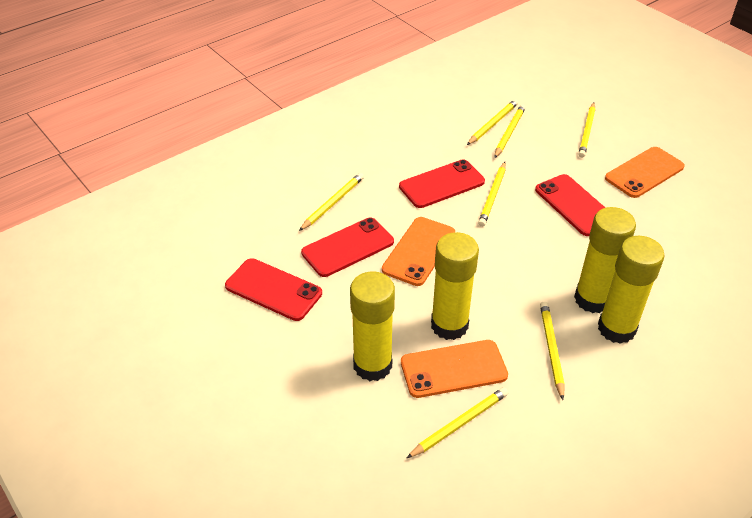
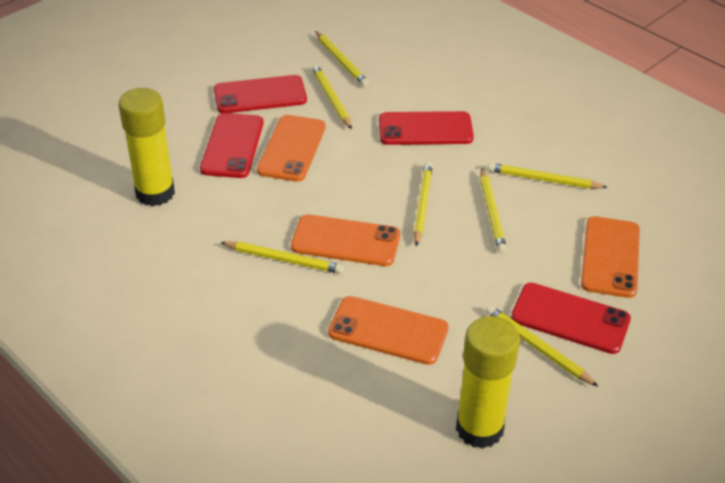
orange phone: [382,217,455,286] [401,340,508,398] [605,147,685,198] = 3 -> [257,115,326,182] [291,214,400,266] [328,296,449,365] [581,216,640,298] = 4
yellow glue stick: [350,271,395,381] [431,232,479,340] [574,207,636,313] [598,236,665,344] = 4 -> [118,88,175,207] [456,316,520,449] = 2

